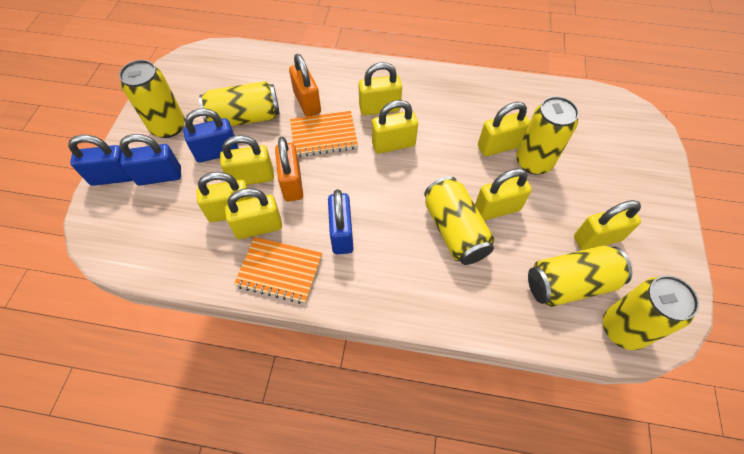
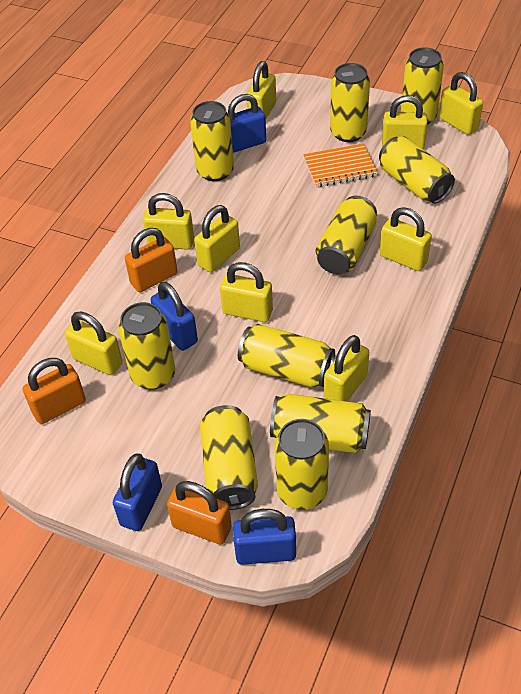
orange notebook: [234,237,322,304] [290,111,358,157] = 2 -> [303,143,378,187] = 1
orange padlock: [275,136,303,202] [289,54,321,117] = 2 -> [23,358,86,424] [125,228,178,292] [167,481,232,544] = 3
yellow can: [119,60,185,138] [199,81,280,126] [424,176,495,265] [516,96,579,175] [528,246,632,307] [603,275,699,350] = 6 -> [118,302,175,390] [190,101,234,181] [200,405,258,510] [238,324,335,387] [270,394,371,453] [274,419,329,510] [316,196,377,275] [330,63,370,142] [379,136,455,204] [401,47,444,125] = 10
yellow padlock: [196,172,252,222] [220,135,274,185] [225,188,282,239] [359,62,402,116] [372,100,418,154] [475,168,532,221] [478,102,530,156] [574,200,641,250] = 8 -> [65,311,122,375] [143,193,194,250] [194,205,240,272] [220,262,273,322] [247,61,276,118] [324,335,369,401] [380,207,432,271] [382,95,428,149] [439,72,483,135] = 9

